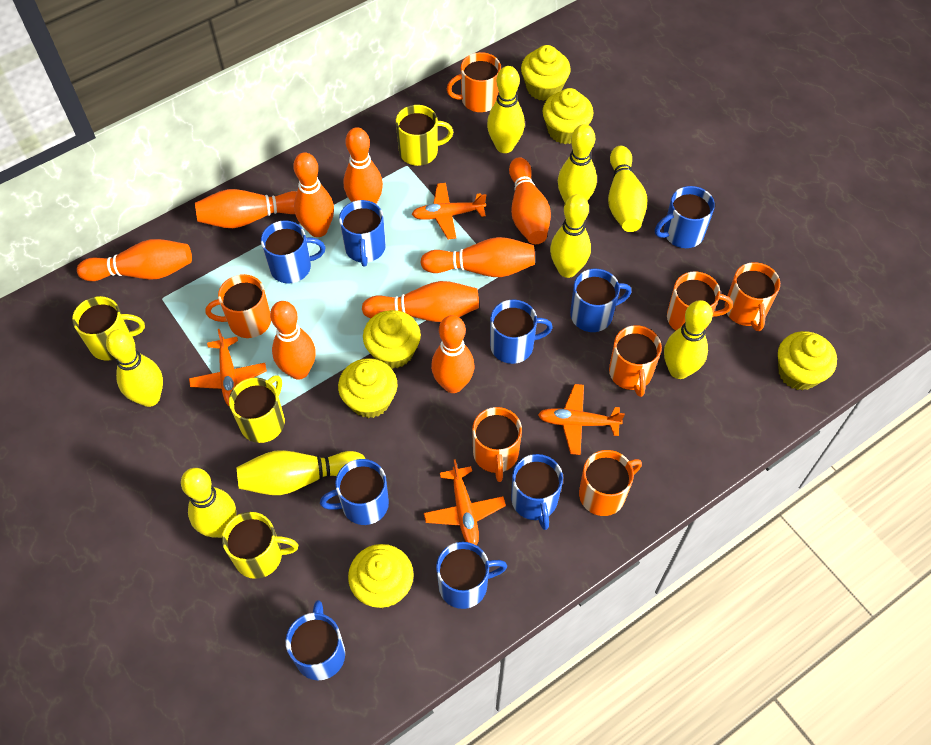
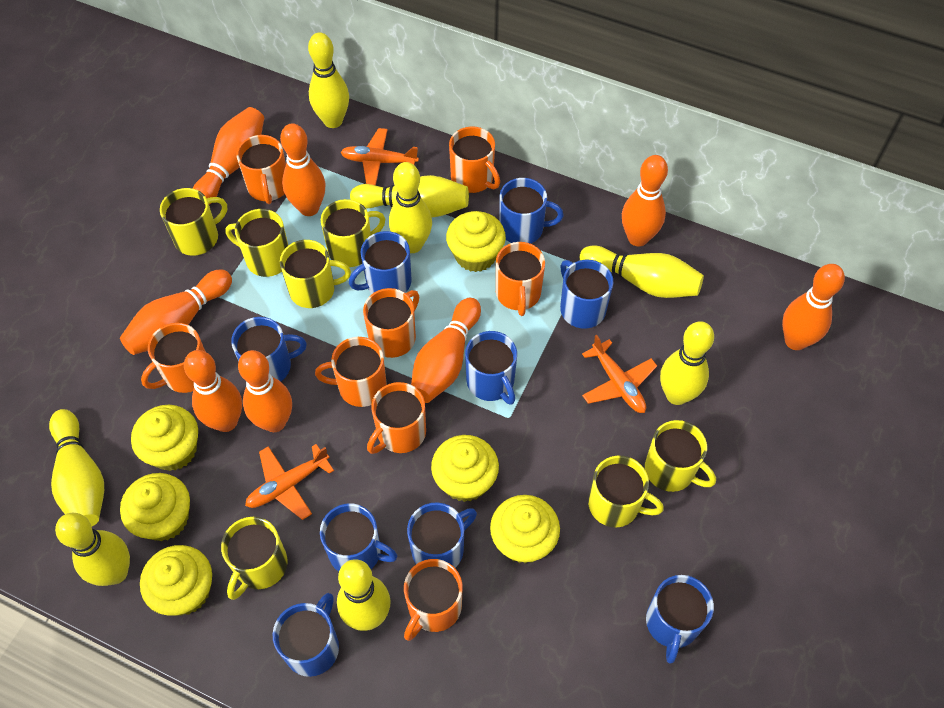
orange bowling pin: [77,239,192,281] [195,189,297,228] [270,301,316,380] [293,152,334,237] [344,127,383,204] [362,281,479,322] [420,237,535,277] [431,315,474,393] [509,157,551,244] = 9 -> [120,270,232,355] [184,350,242,432] [193,107,264,205] [238,350,292,432] [280,123,326,216] [411,298,481,403] [622,155,668,247] [782,264,845,350] = 8
orange mug: [205,274,271,338] [447,52,501,112] [472,407,522,482] [579,450,642,516] [609,325,662,397] [667,272,733,331] [725,262,780,331] = 7 -> [141,323,206,393] [236,135,286,204] [315,337,387,407] [363,288,419,358] [367,382,426,454] [404,559,463,641] [449,126,500,193] [496,242,545,316] = 8
orange plane: [189,329,267,407] [411,183,486,239] [424,459,506,545] [538,384,625,455] = 4 -> [245,444,334,520] [341,128,419,186] [582,335,657,413] = 3
yellow mug: [72,296,145,361] [222,512,298,579] [229,375,285,443] [396,105,453,166] = 4 -> [160,188,227,256] [221,517,288,600] [225,209,288,277] [280,240,351,308] [321,199,385,267] [588,456,664,528] [645,420,716,492] = 7

